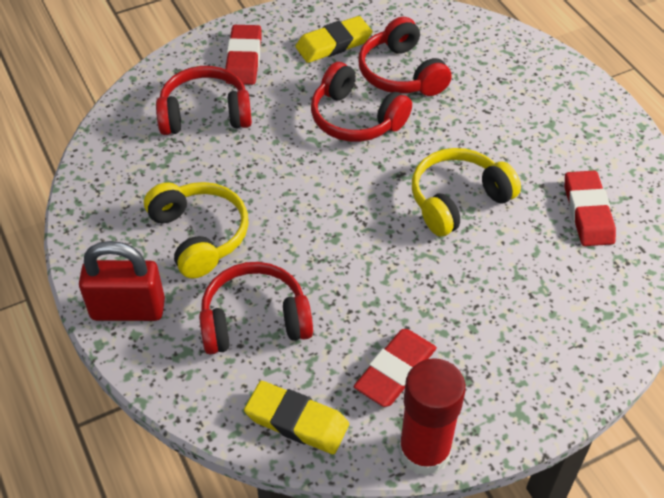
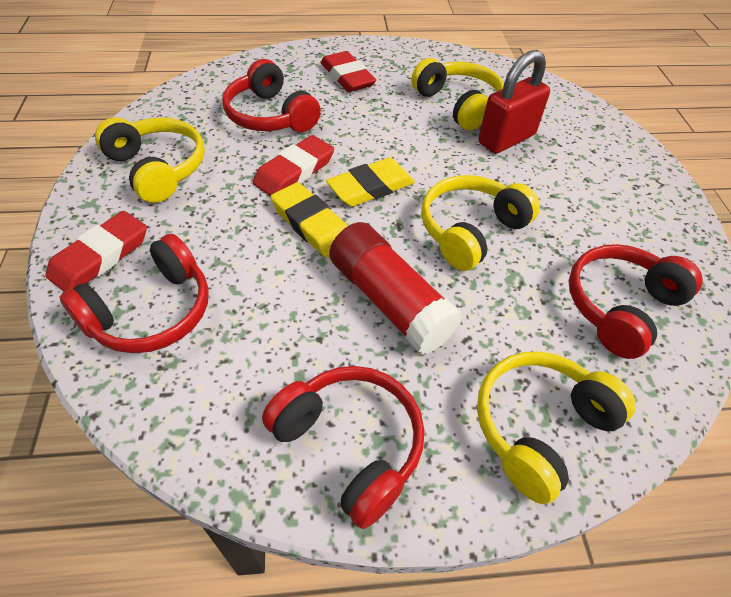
yellow headphones: [144,182,249,278] [412,148,521,237] = 2 -> [95,117,205,203] [411,58,504,130] [421,175,540,271] [477,352,636,504] = 4

